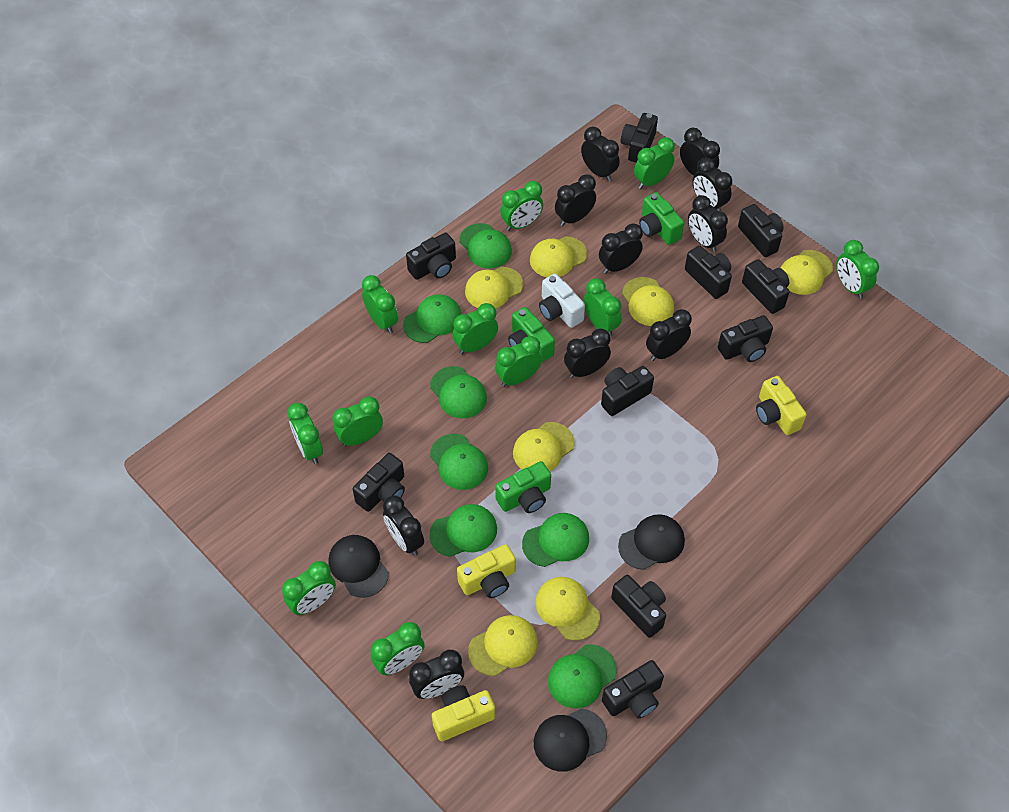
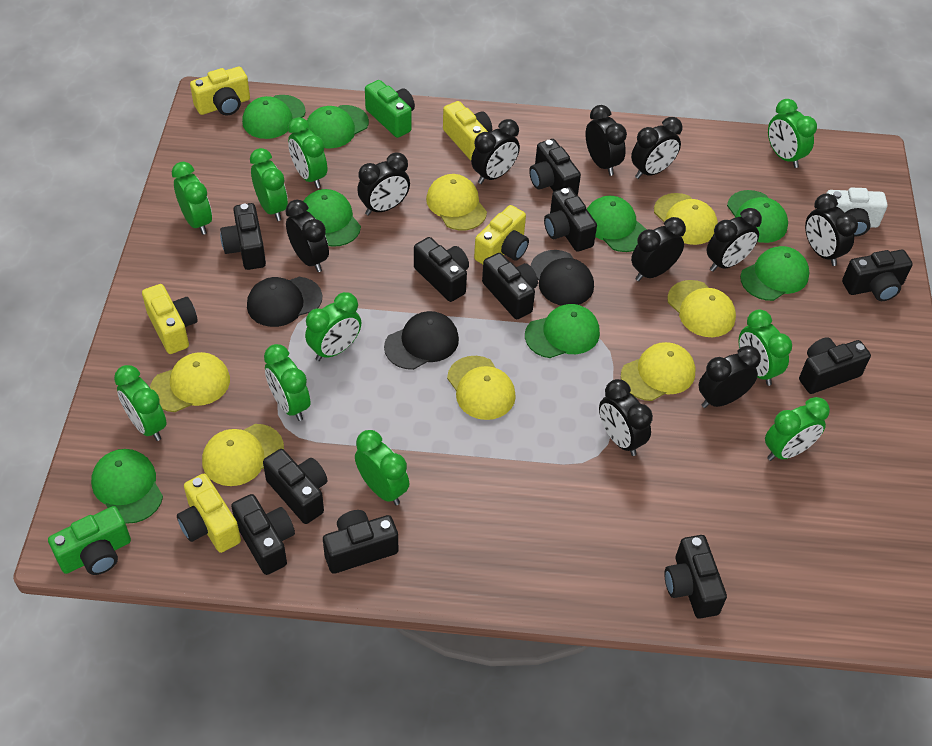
black camera: [353,453,405,512] [406,233,456,280] [601,366,654,416] [602,660,664,719] [611,575,666,638] [621,113,658,163] [685,246,732,299] [718,315,773,362] [738,204,784,257] [742,259,789,314] = 10 -> [220,203,266,270] [231,494,295,575] [263,449,327,524] [323,510,398,574] [414,237,469,302] [482,253,538,319] [529,139,581,195] [544,187,597,252] [664,535,727,619] [799,337,871,394] [842,250,913,301] = 11
green camera: [495,461,551,513] [508,307,555,362] [639,192,684,245] = 3 -> [48,506,131,575] [365,80,415,138] = 2
green cap: [403,295,461,343] [429,504,497,557] [430,366,487,418] [430,434,488,490] [460,223,512,268] [522,513,589,567] [548,644,617,708] = 7 -> [91,449,163,524] [242,95,306,139] [303,189,361,247] [306,105,369,148] [525,304,600,358] [587,196,647,252] [727,190,788,243] [740,246,810,301] = 8
green clock: [282,561,336,615] [287,403,323,464] [333,396,383,447] [362,275,398,333] [371,622,425,675] [452,303,498,354] [495,336,542,387] [500,181,543,231] [584,278,621,337] [634,137,675,189] [837,240,879,299] = 11 -> [114,365,167,441] [172,162,212,235] [250,148,288,221] [264,344,310,421] [288,117,327,188] [305,292,361,361] [355,430,409,505] [739,310,792,386] [765,397,830,461] [768,99,817,168] = 10
yellow camera: [432,685,495,741] [457,544,516,598] [756,376,807,435] = 3 -> [142,284,198,354] [177,474,241,553] [190,66,250,115] [443,101,492,160] [474,205,529,264] = 5

